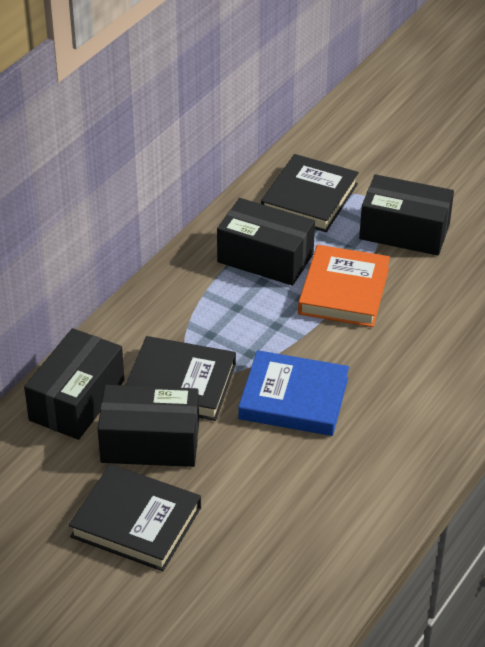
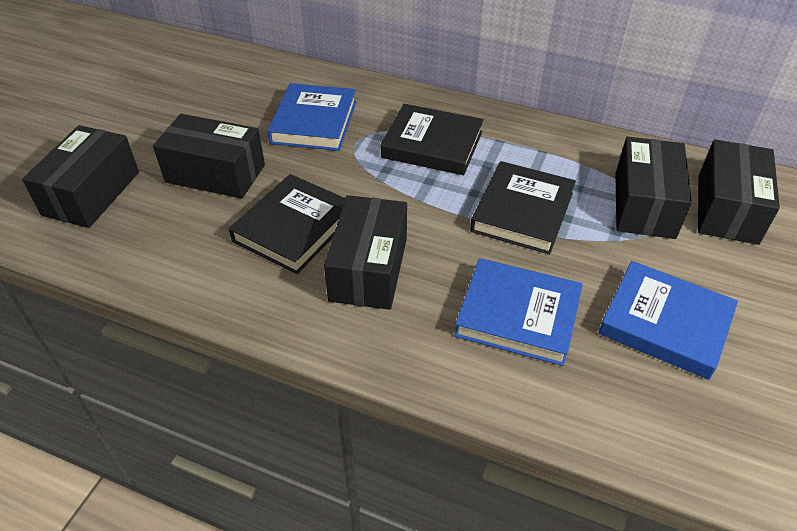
black box: [24,328,124,440] [97,385,199,467] [217,198,315,286] [359,174,454,256] = 4 -> [22,125,139,228] [153,114,265,199] [324,195,407,310] [615,137,692,239] [698,139,780,245] = 5
blue book: [238,350,349,436] = 1 -> [267,83,356,151] [454,258,583,366] [598,261,738,380] = 3
orange book: [298,245,390,327] = 1 -> none = 0

